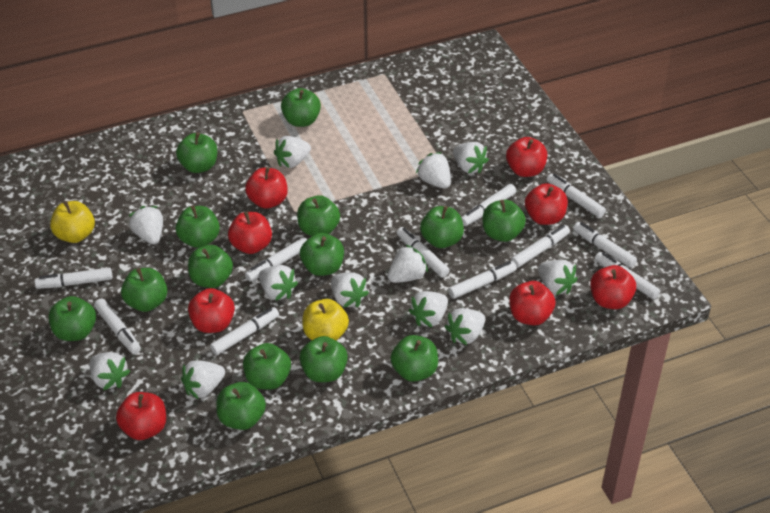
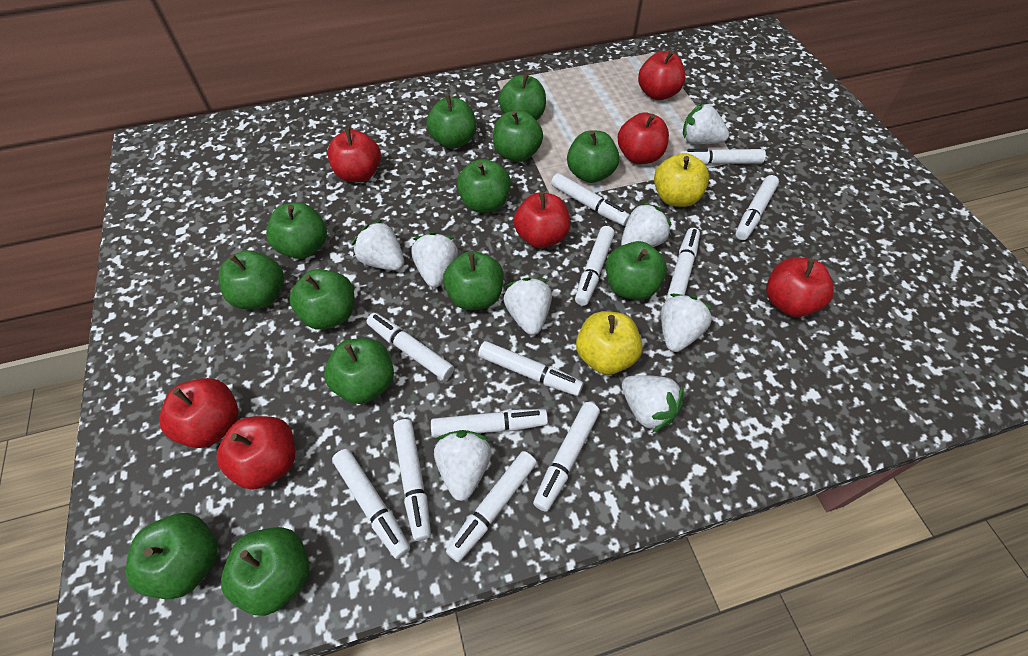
green apple: [48,296,96,341] [121,268,167,312] [176,132,217,173] [176,205,220,248] [188,245,233,288] [217,382,266,430] [243,343,291,389] [281,88,321,127] [297,195,340,236] [300,233,344,276] [300,336,348,382] [391,335,438,382] [420,206,464,248] [483,200,526,242] = 14 -> [126,513,218,599] [219,250,284,309] [221,527,309,616] [266,202,327,259] [290,269,354,330] [324,338,394,404] [427,95,476,149] [443,251,504,310] [457,159,511,213] [493,110,543,162] [498,72,546,120] [567,130,619,183] [606,241,667,300] = 13
red apple: [116,392,166,440] [188,288,235,333] [228,211,272,254] [245,167,288,209] [506,137,547,177] [509,281,555,325] [525,183,568,225] [590,265,636,309] = 8 -> [159,378,239,448] [216,416,295,490] [328,128,381,182] [514,192,570,248] [618,112,669,164] [638,50,685,100] [766,257,834,317] = 7
white marker: [35,267,113,289] [94,299,141,354] [210,307,279,355] [245,237,307,281] [397,227,450,278] [448,261,517,299] [461,184,516,226] [511,225,570,268] [546,174,606,218] [573,222,637,268] [595,252,660,299] = 11 -> [332,449,410,559] [366,313,454,380] [393,419,431,541] [431,409,548,438] [446,451,537,562] [478,341,583,396] [533,402,600,512] [551,173,630,226] [575,226,615,306] [666,228,700,301] [679,148,766,165] [736,175,779,240] = 12
white strawberry: [90,352,130,391] [129,206,163,245] [181,360,225,399] [259,265,298,301] [274,136,311,168] [331,272,369,308] [388,245,428,283] [408,291,448,327] [416,152,451,189] [444,308,485,345] [453,142,489,174] [538,260,578,295] = 12 -> [352,220,404,270] [411,232,458,287] [434,430,491,501] [503,277,552,335] [621,202,671,247] [622,375,684,433] [661,294,714,352] [683,103,729,144] = 8

